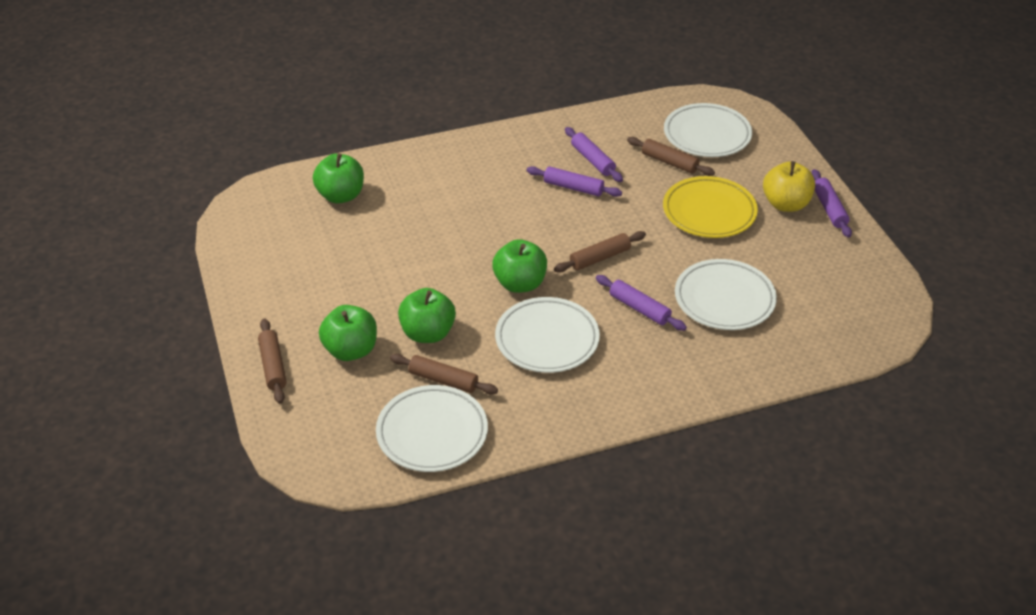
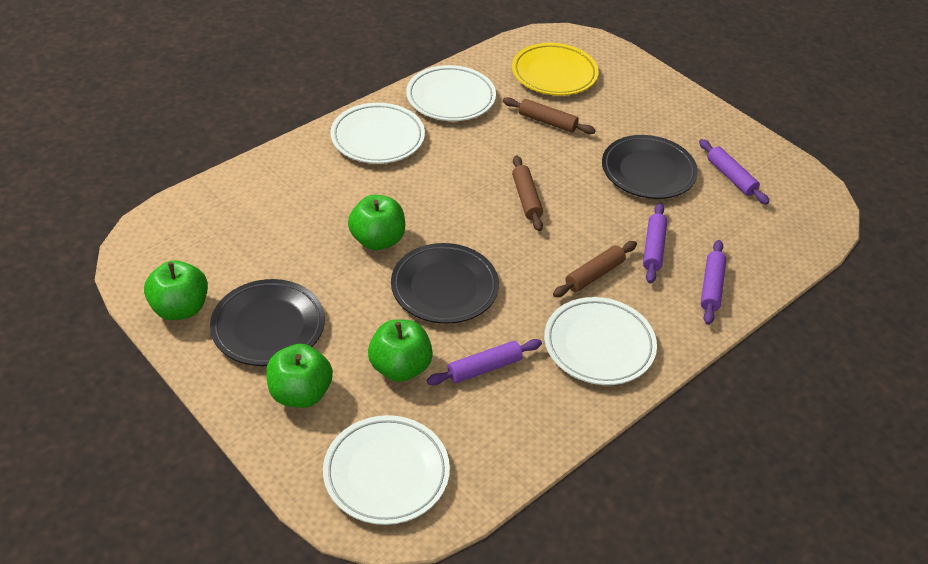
black plate: none = 0 -> [210,279,325,366] [391,243,499,324] [602,135,698,199] = 3
brown rolling pin: [258,318,287,404] [390,354,498,395] [554,231,646,273] [627,137,715,176] = 4 -> [503,97,596,134] [512,155,543,231] [553,241,637,297] = 3
yellow apple: [763,161,815,212] = 1 -> none = 0

